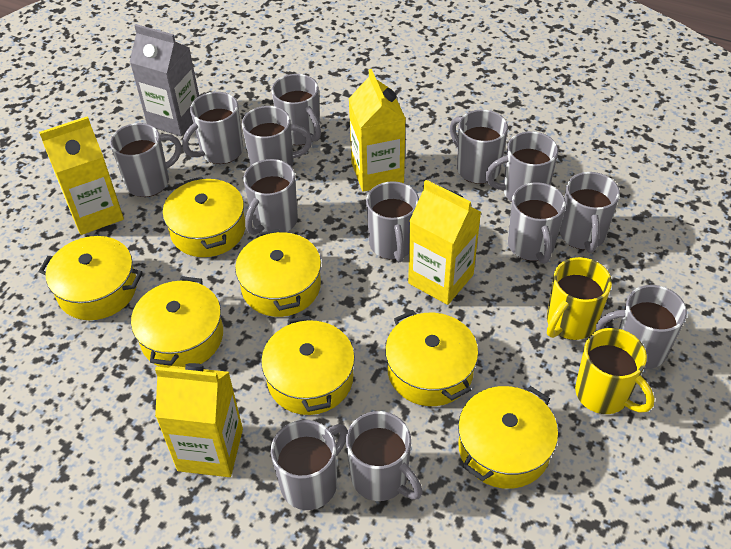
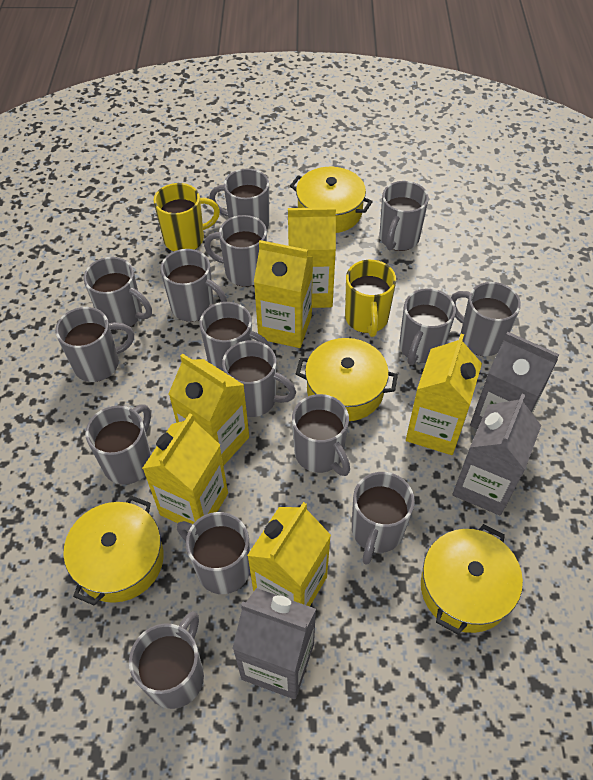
grey carton: [130,24,199,136] = 1 -> [232,588,316,699] [453,394,541,516] [470,331,559,429] = 3
grey mug: [110,123,181,197] [182,92,243,164] [242,106,312,167] [243,159,298,235] [271,420,348,510] [272,74,321,145] [346,411,423,501] [366,181,419,262] [450,110,508,184] [485,131,558,202] [508,182,566,264] [559,172,620,253] [596,285,687,369] = 13 -> [55,307,134,382] [83,257,152,330] [85,404,151,485] [129,611,204,709] [160,249,227,322] [177,512,250,594] [199,302,271,371] [204,215,267,287] [209,168,269,229] [222,340,296,417] [292,394,350,476] [352,472,415,565] [380,181,429,251] [399,288,456,365] [451,282,521,356] = 15
yellow carton: [39,116,124,235] [155,363,243,477] [349,69,406,192] [408,180,481,305] = 4 -> [142,413,228,524] [169,354,249,466] [247,502,331,606] [254,240,313,348] [288,207,336,308] [406,334,482,455] = 6
yellow pot: [39,236,143,320] [131,276,223,368] [163,177,245,257] [235,229,321,317] [261,316,355,415] [385,310,478,406] [458,386,558,489] = 7 -> [63,496,164,606] [290,167,373,233] [296,338,398,421] [421,524,523,635] = 4

